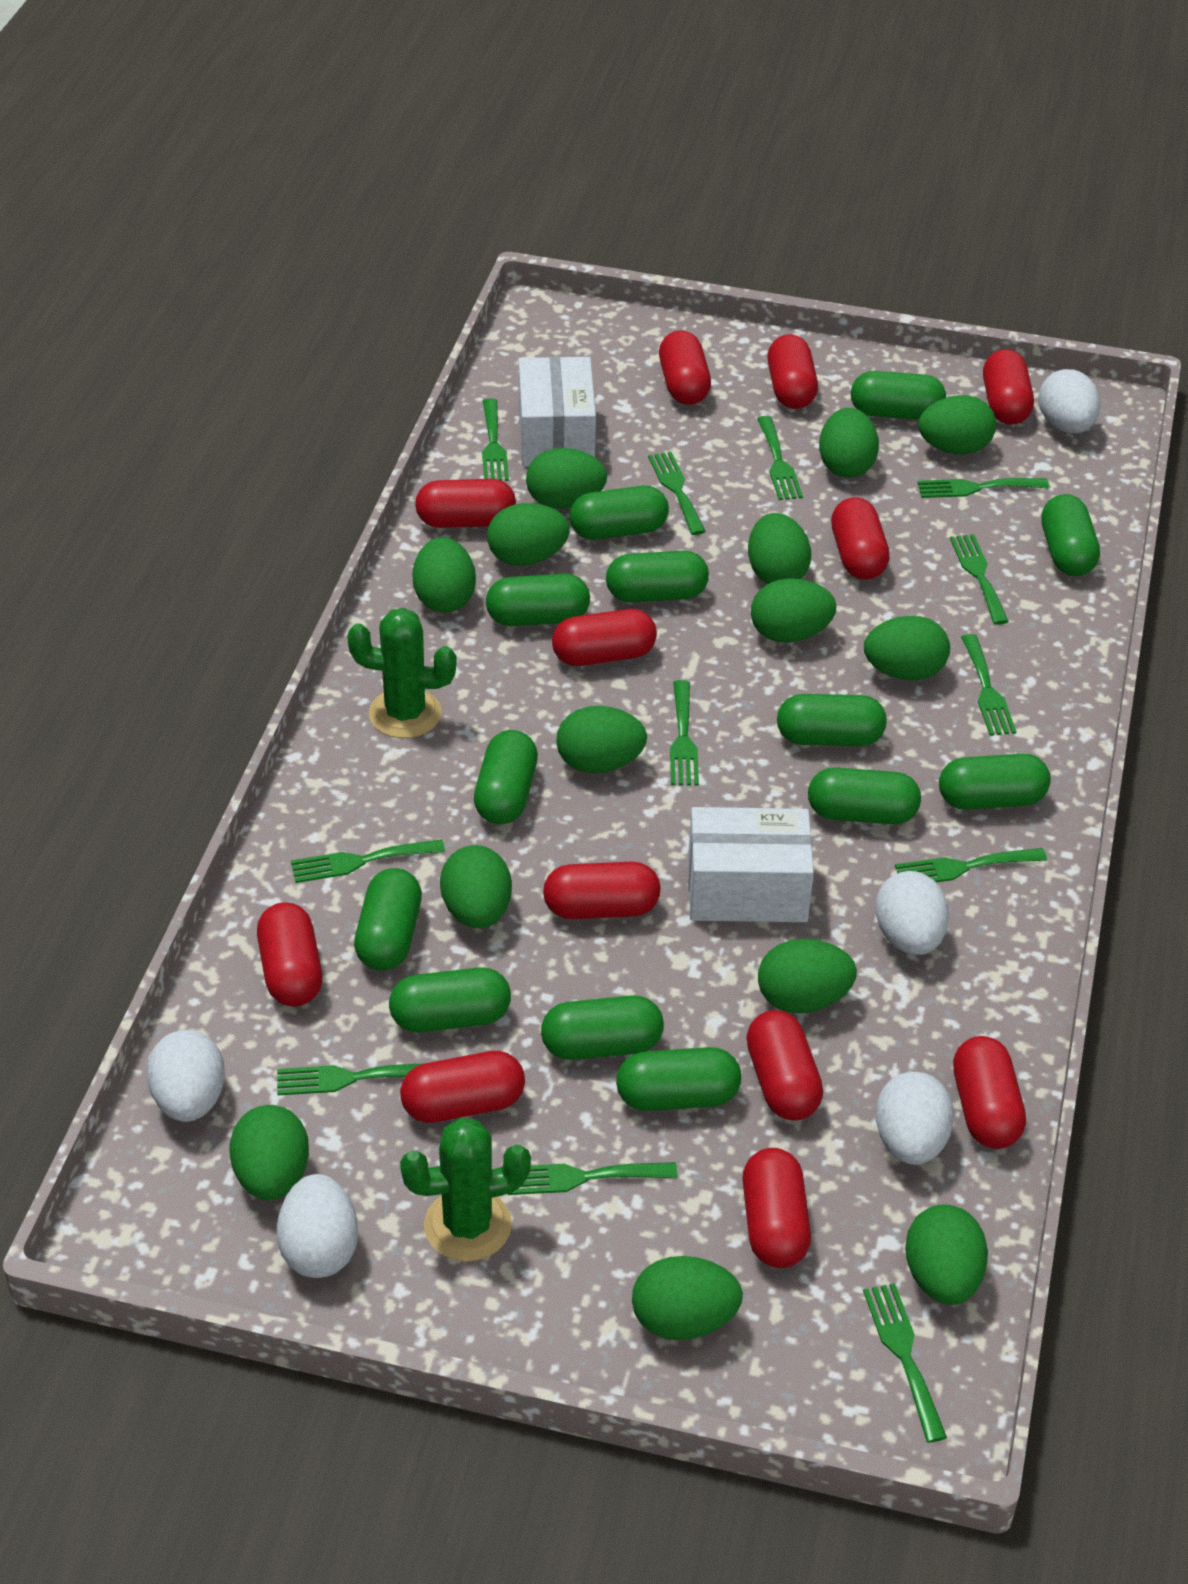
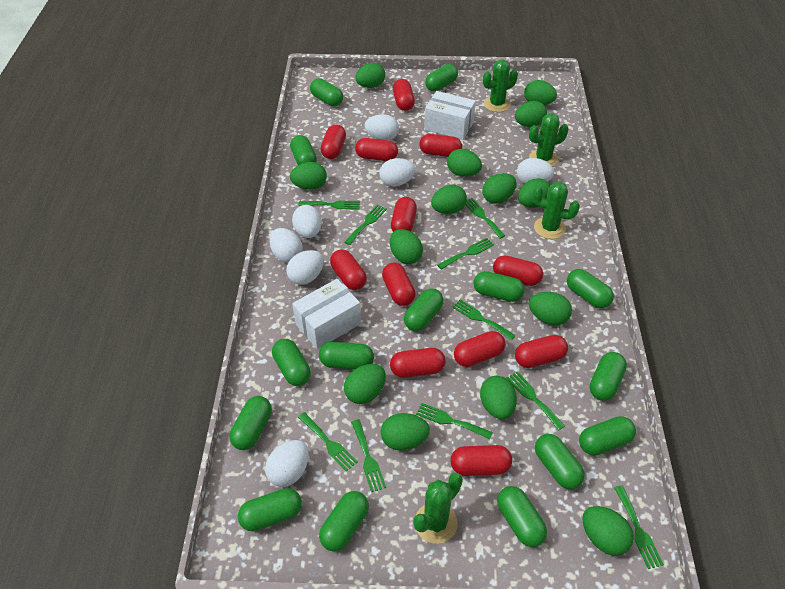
green cactus: [347,608,457,738] [400,1118,531,1262] = 2 -> [414,473,463,544] [483,60,518,112] [529,113,569,167] [532,182,580,239] = 4
green capsule: [354,868,422,971] [389,967,511,1032] [474,730,538,824] [486,574,590,626] [541,995,664,1060] [569,486,669,540] [606,551,709,602] [616,1047,741,1111] [777,694,887,746] [808,767,921,824] [851,371,946,420] [939,754,1051,810] [1041,494,1100,576] = 13 -> [230,396,272,450] [238,488,302,531] [272,339,311,386] [290,135,317,165] [310,78,343,106] [319,342,374,370] [319,491,369,552] [404,288,444,331] [425,64,458,91] [473,271,525,302] [497,486,547,547] [535,434,585,489] [567,269,614,308] [579,416,636,455] [590,352,627,401] = 15
green fork: [277,1064,422,1095] [291,839,445,883] [482,398,509,481] [508,1162,678,1195] [648,452,706,535] [670,680,699,786] [757,416,803,500] [863,1283,947,1443] [895,848,1047,882] [917,478,1049,498] [950,534,1009,625] [961,634,1017,736] = 12 -> [298,201,360,209] [298,412,358,471] [345,205,387,245] [351,419,386,492] [416,403,493,440] [437,238,494,270] [452,299,516,340] [465,198,505,239] [507,371,565,430] [614,485,664,569] = 10
white egg: [147,1030,225,1122] [277,1174,358,1278] [875,871,949,955] [876,1072,954,1165] [1038,369,1100,433] = 5 -> [265,440,309,487] [270,228,303,263] [286,250,324,285] [292,205,322,238] [365,114,399,140] [379,158,416,186] [517,158,554,184] = 7

